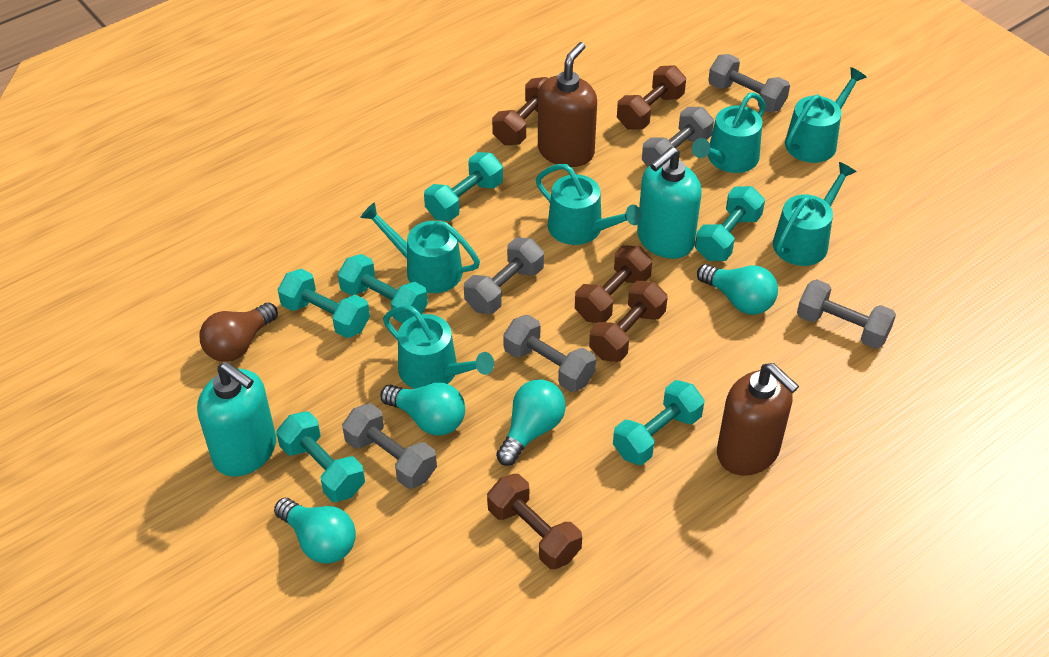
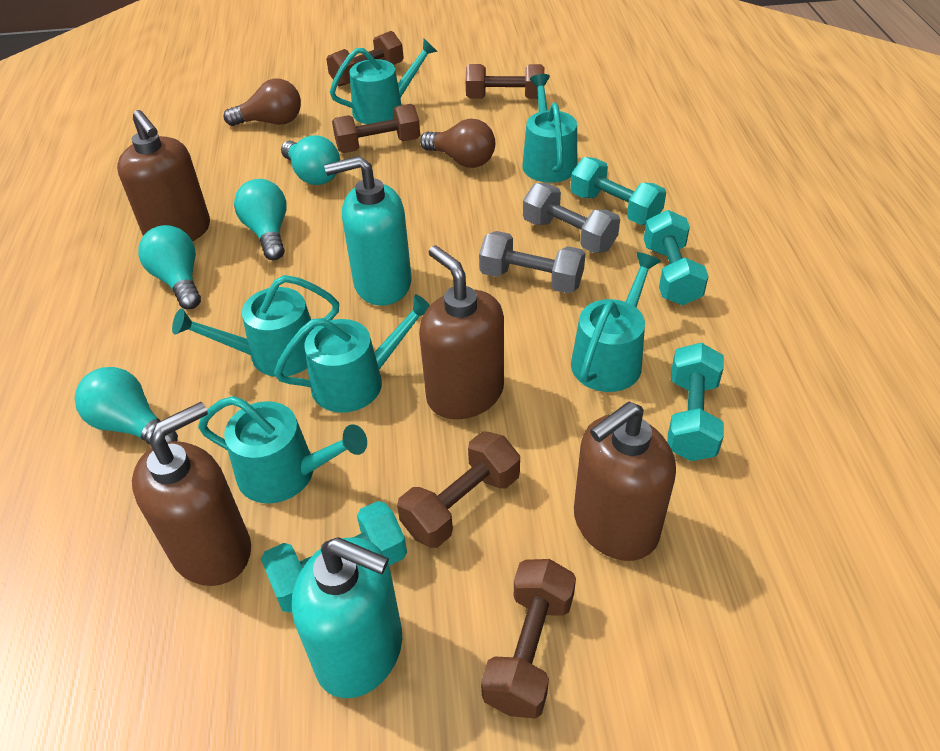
brown light bulb: [199,302,278,362] = 1 -> [224,79,301,126] [420,119,495,168] = 2
brown soap dispenser: [538,42,597,167] [717,363,799,476] = 2 -> [117,110,210,241] [132,402,251,586] [419,245,504,419] [574,402,676,561] = 4
grey dumbbell: [342,403,437,489] [464,237,544,314] [503,315,596,392] [642,107,714,167] [708,54,790,113] [797,279,896,349] = 6 -> [479,231,586,294] [523,183,620,253] = 2
turquoise dumbbell: [277,412,365,502] [278,269,370,338] [338,254,428,324] [424,152,503,221] [613,380,705,465] [695,186,765,261] = 6 -> [261,501,407,613] [570,157,666,225] [644,210,709,305] [667,343,724,461] = 4

